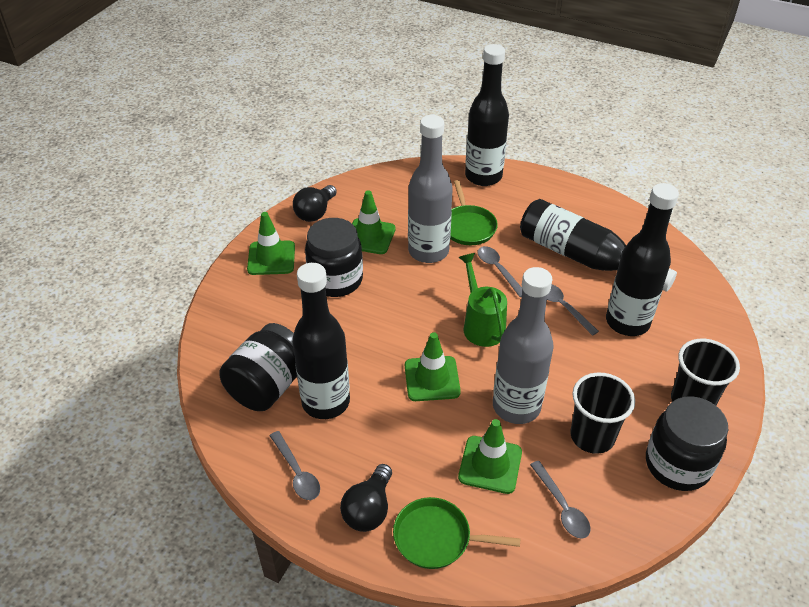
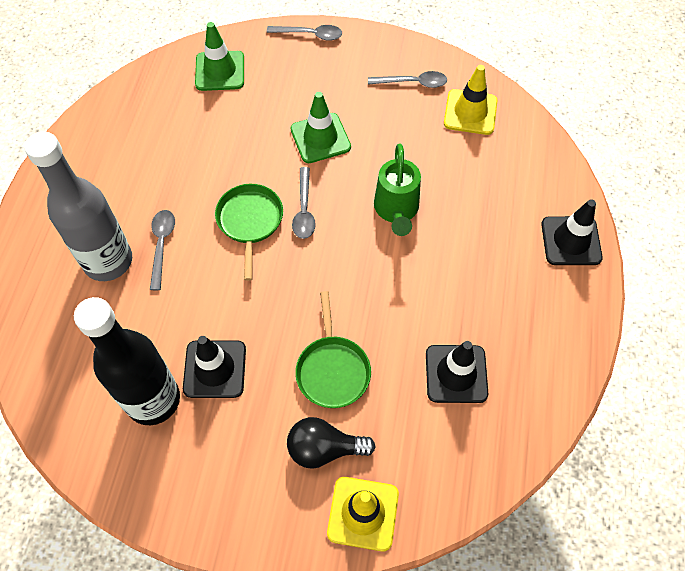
black bottle: [292,263,350,419] [465,44,509,186] [520,199,677,291] [606,183,679,336] = 4 -> [74,297,180,425] = 1
black cup: [570,372,635,454] [671,339,740,405] = 2 -> none = 0
black jar: [219,323,297,411] [305,218,363,297] [646,396,728,491] = 3 -> none = 0
black light bulb: [293,185,337,222] [340,464,392,532] = 2 -> [287,417,376,469] = 1
black traffic cone: none = 0 -> [183,336,246,398] [426,341,488,403] [541,199,603,265] = 3
green traffic cone: [247,212,295,275] [352,190,396,254] [405,332,461,401] [458,419,522,494] = 4 -> [195,22,244,91] [290,92,351,163] = 2
grey bottle: [408,115,453,263] [493,267,554,424] = 2 -> [24,131,132,281] = 1
yellow traffic cone: none = 0 -> [327,477,399,551] [444,65,498,135] = 2

